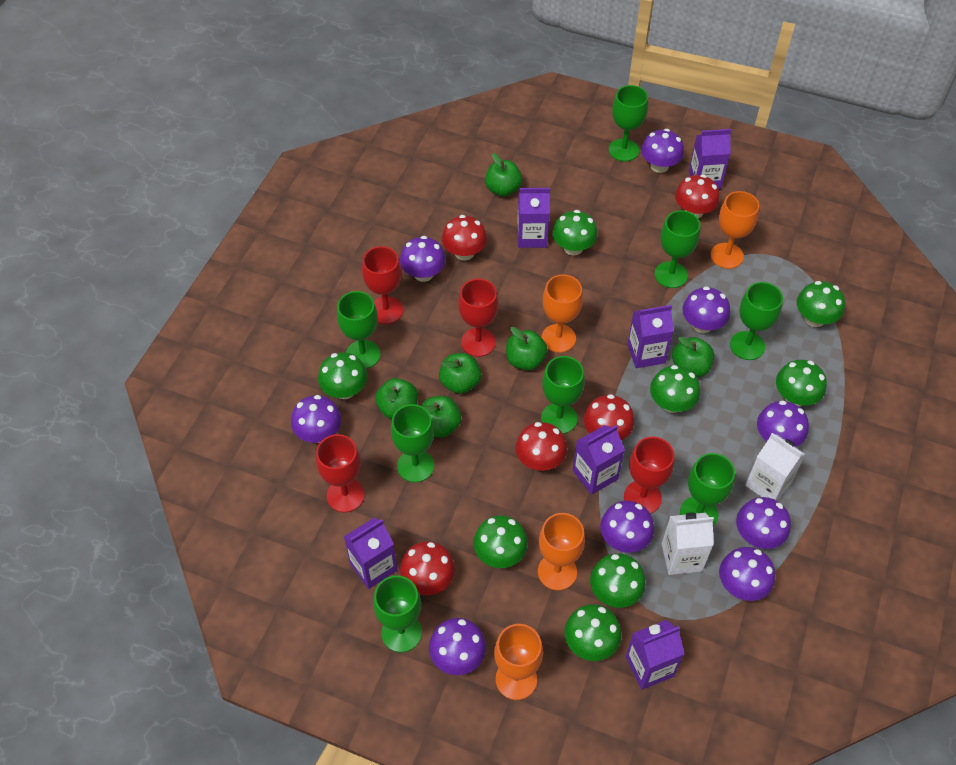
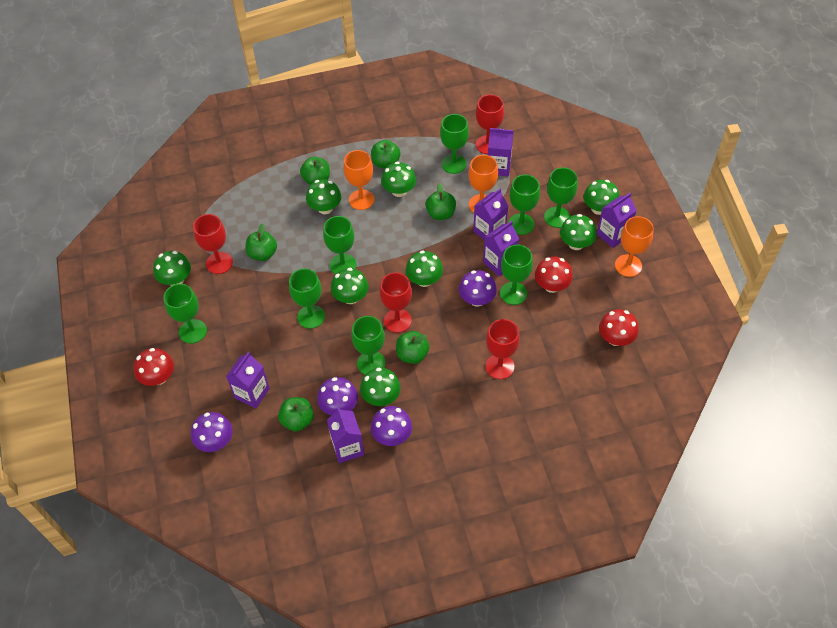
orange goblet: [494,624,543,700] [538,513,585,590] [542,274,583,353] [711,191,759,269] = 4 -> [343,150,374,210] [468,155,498,213] [615,216,654,277] = 3
purple mushroom: [291,395,342,443] [400,236,446,282] [429,618,486,675] [600,501,654,553] [641,129,684,173] [682,286,730,333] [719,547,775,601] [736,497,791,549] [757,400,809,447] = 9 -> [191,412,233,452] [317,377,358,415] [371,406,412,446] [459,270,497,307] = 4
red mushroom: [400,541,455,595] [442,215,487,261] [516,422,567,471] [584,394,634,440] [675,174,720,218] = 5 -> [133,348,174,386] [535,257,573,293] [599,309,639,346] = 3
white carton: [662,512,714,575] [745,433,806,501] = 2 -> none = 0

